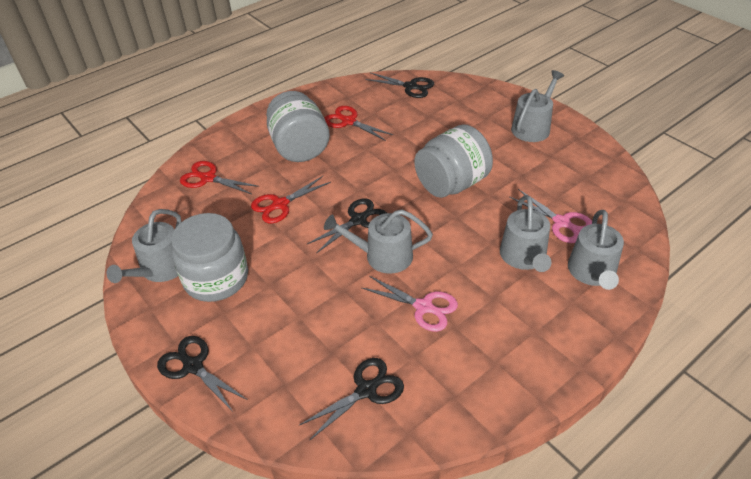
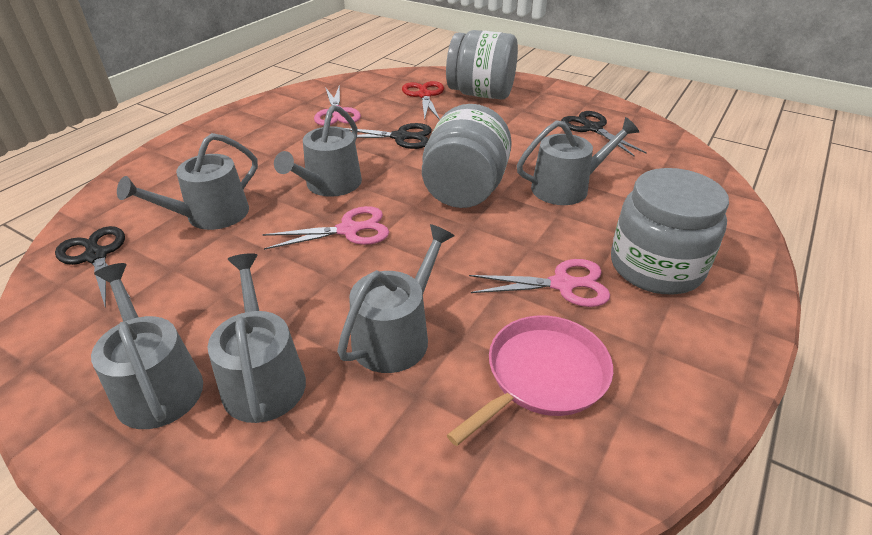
black scissors: [157,336,248,412] [299,358,404,440] [307,198,387,253] [365,72,434,98] = 4 -> [55,226,132,308] [346,123,432,149] [561,111,647,157] = 3
grey watering can: [107,209,182,283] [324,210,433,274] [500,195,552,272] [511,70,564,142] [568,210,624,290] = 5 -> [91,263,203,429] [117,133,258,230] [208,253,306,423] [274,105,362,197] [337,224,454,373] [517,117,639,205] = 6
pink pan: none = 0 -> [447,315,613,446] = 1
pink scissors: [362,276,458,332] [509,189,592,243] = 2 -> [262,206,389,250] [314,85,361,126] [469,259,610,307] = 3
red scissors: [180,161,259,194] [251,176,331,223] [324,106,393,141] = 3 -> [402,81,444,120] = 1

